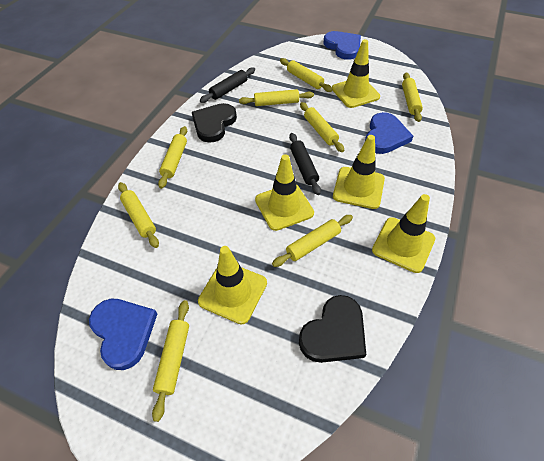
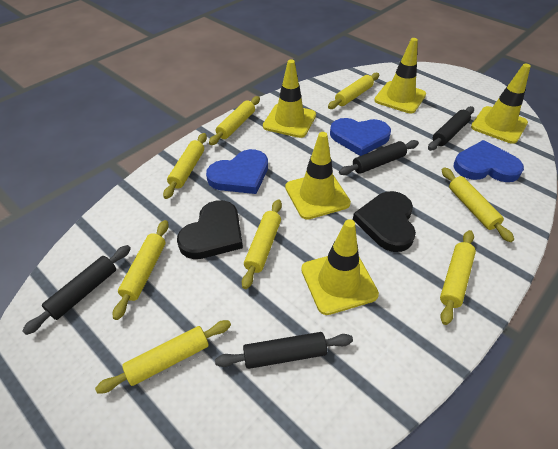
black rolling pin: [200,67,255,103] [289,133,321,195] = 2 -> [22,245,131,335] [215,332,353,369] [339,140,419,175] [428,106,474,151] = 4

